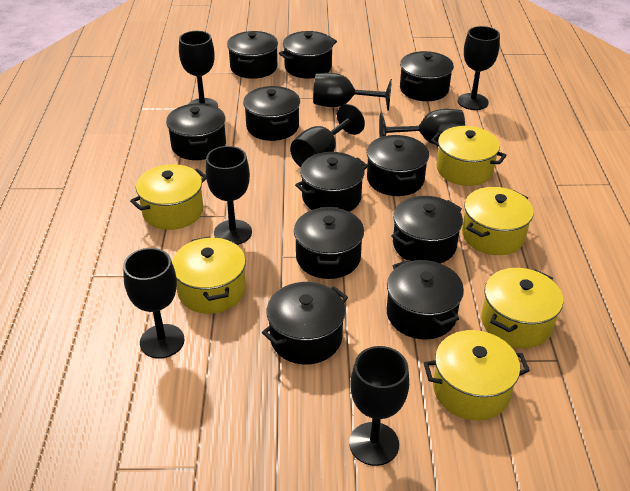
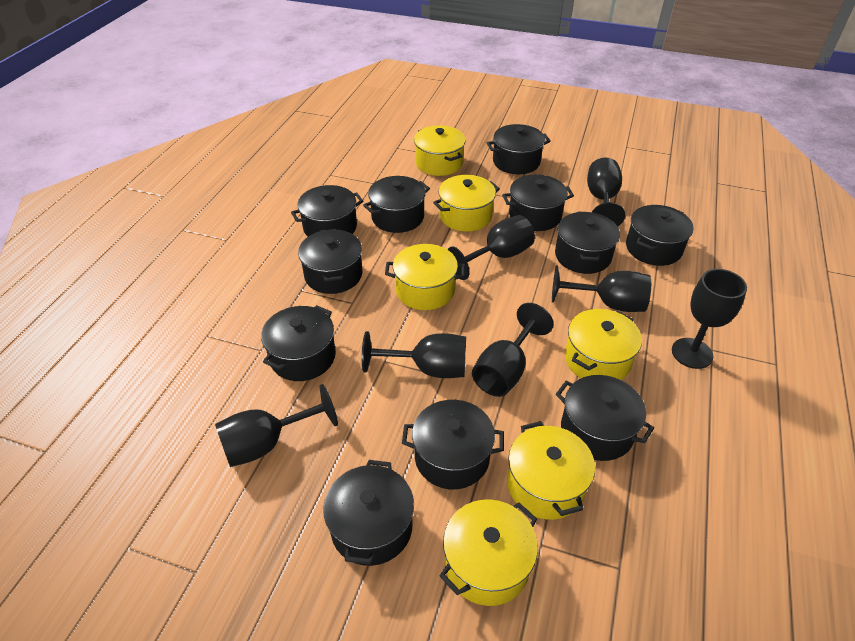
black goblet: [123,248,184,358] [179,31,218,107] [206,146,252,245] [290,104,365,167] [313,73,392,111] [349,346,409,466] [379,109,465,144] [458,26,500,110] = 8 -> [215,384,338,467] [362,331,466,378] [448,215,535,280] [472,303,553,397] [552,265,651,312] [587,158,625,227] [672,269,747,369] = 7

